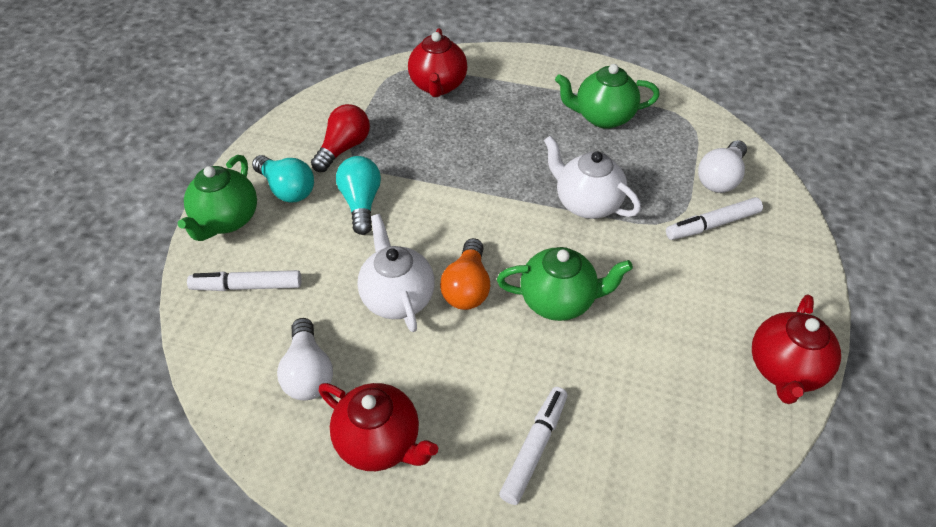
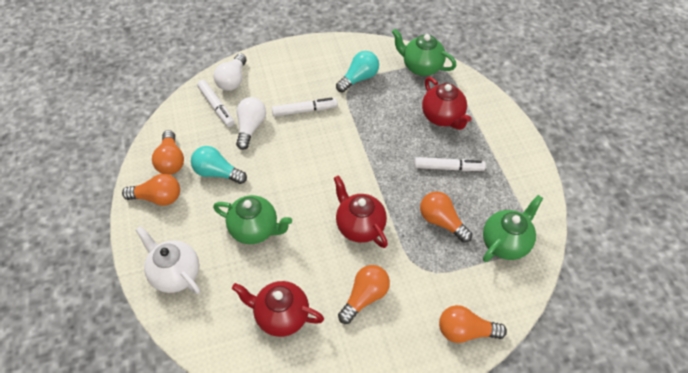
orange light bulb: [440,238,490,310] = 1 -> [122,174,180,206] [152,130,184,175] [338,265,390,324] [420,191,472,243] [439,305,507,343] = 5
red light bulb: [311,104,370,172] = 1 -> none = 0
white teapot: [357,214,435,332] [544,136,641,219] = 2 -> [136,226,200,294] = 1

